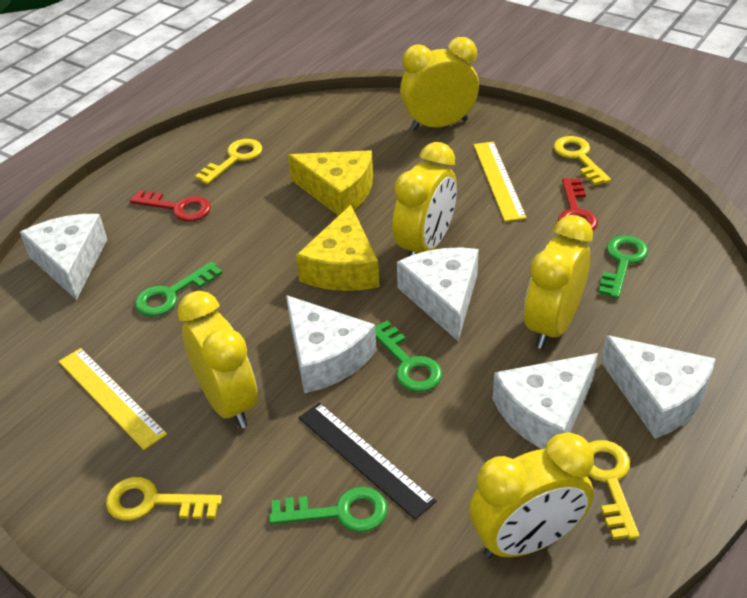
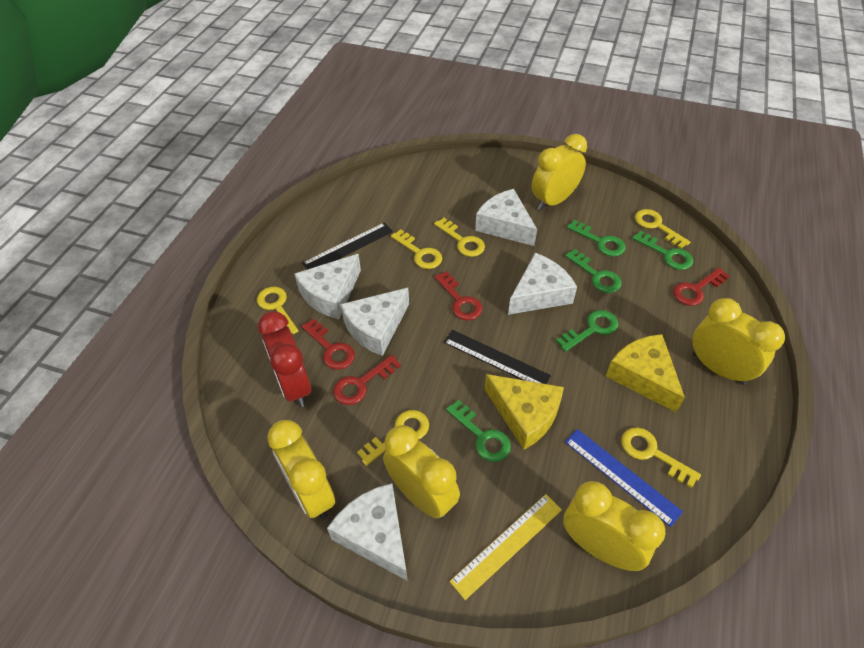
black ruler: [299,402,436,520] = 1 -> [302,223,393,270] [444,330,551,384] = 2
blue ruler: none = 0 -> [565,429,683,527] = 1
green key: [135,261,223,317] [269,487,388,532] [375,321,442,392] [598,235,649,299] = 4 -> [446,400,511,462] [556,310,618,352] [565,249,622,293] [567,220,626,256] [632,231,693,270] = 5
red clock: none = 0 -> [258,311,311,407] = 1
red key: [130,190,211,221] [558,178,598,231] = 2 -> [301,319,355,370] [333,355,401,405] [435,271,482,320] [673,268,730,306] = 4
yellow key: [106,477,222,521] [195,139,262,184] [554,136,611,186] [588,440,640,540] = 4 -> [257,287,299,334] [357,410,429,466] [391,229,442,269] [434,218,485,257] [621,427,701,488] [635,209,690,249] = 6
yellow ruler: [58,348,167,450] [474,142,527,221] = 2 -> [449,494,562,600] = 1

